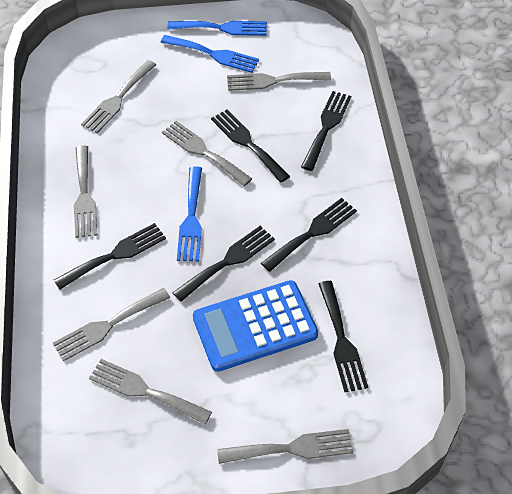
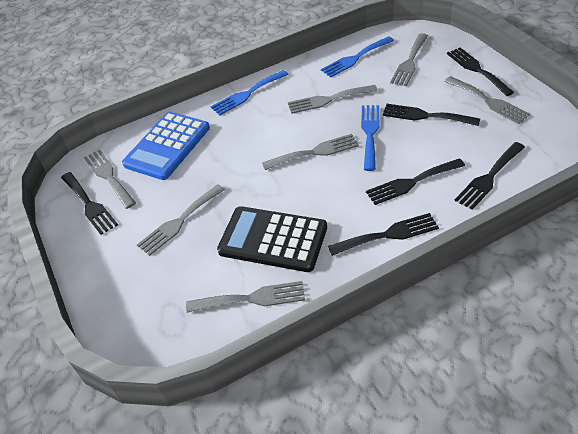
black calculator: none = 0 -> [217,206,327,272] = 1

